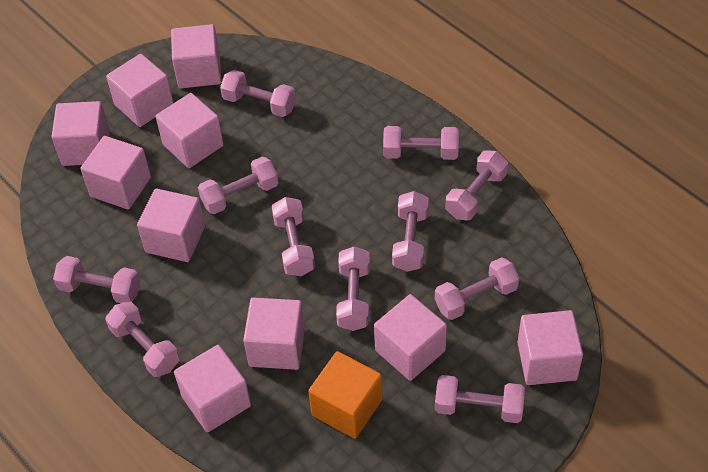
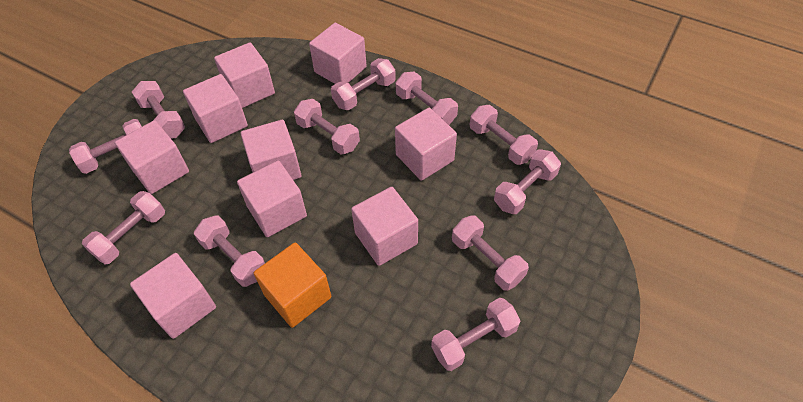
pink cube: [52,101,110,166] [80,136,151,210] [106,54,173,127] [137,189,205,262] [156,93,224,168] [171,24,221,88] [174,345,251,432] [243,298,305,370] [374,294,447,381] [517,310,583,385] = 10 -> [115,120,189,194] [130,253,216,339] [183,74,248,143] [214,42,275,108] [237,161,307,237] [240,120,301,180] [309,23,367,84] [351,187,418,266] [395,108,457,181] = 9

